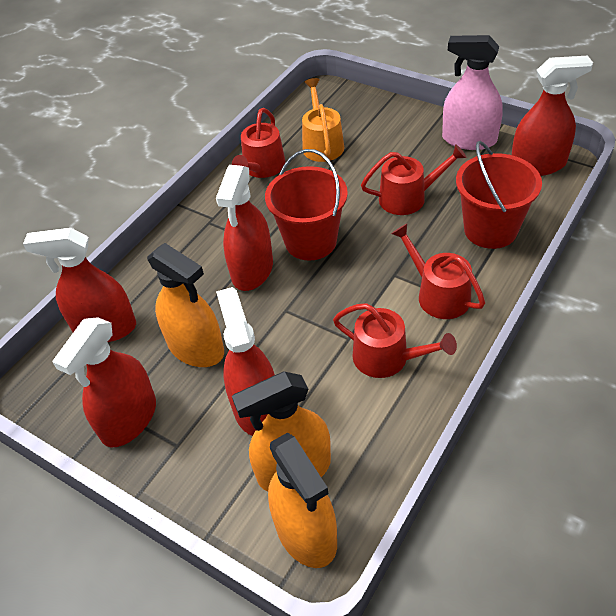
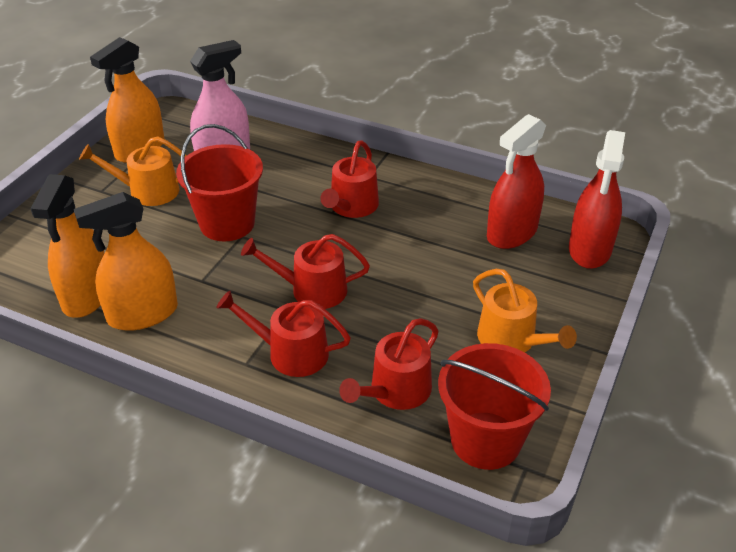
orange watering can: [302,78,344,162] = 1 -> [79,136,187,206] [473,269,577,352] = 2
red spray bottle: [23,228,136,342] [53,317,156,447] [216,165,273,291] [216,287,275,436] [512,56,593,176] = 5 -> [487,114,546,249] [569,130,625,269] = 2

